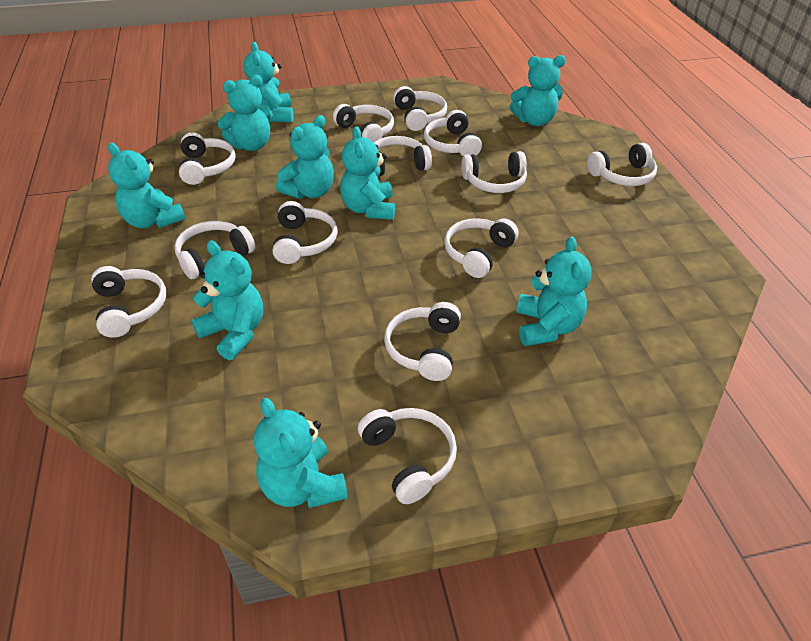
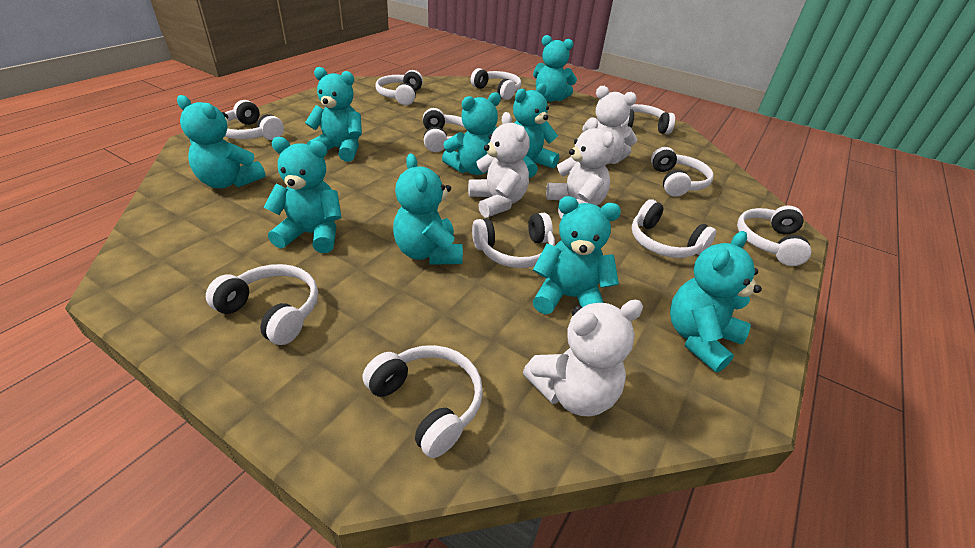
white headphones: [91,266,166,338] [175,221,255,279] [179,133,236,185] [273,201,338,264] [333,104,394,142] [358,408,457,504] [373,136,432,176] [384,302,461,381] [393,86,447,131] [424,110,482,156] [444,218,519,278] [461,151,527,193] [587,143,657,186] = 13 -> [206,264,318,345] [225,100,284,140] [363,345,483,458] [375,70,423,105] [423,108,465,152] [471,68,521,100] [472,213,555,268] [620,104,675,134] [632,199,716,258] [651,147,714,197] [737,205,811,266] = 11
white teddy bear: none = 0 -> [468,112,530,218] [523,300,643,417] [546,117,615,219] [582,86,637,164] = 4

